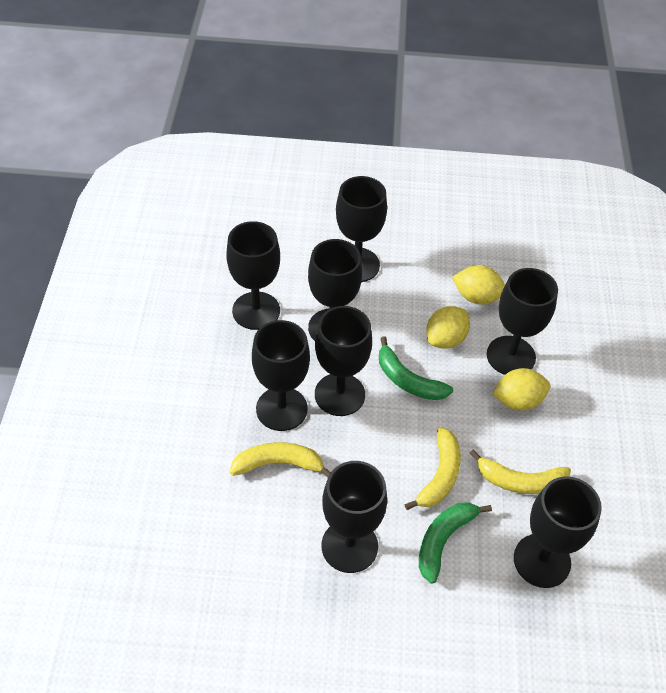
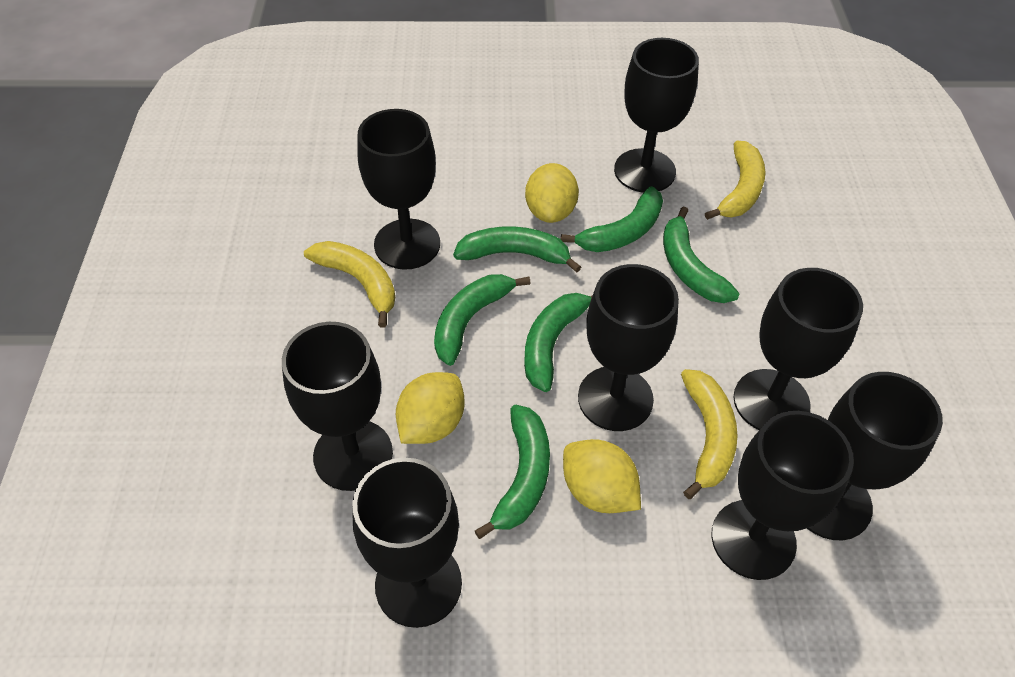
green banana: [379,336,453,400] [419,503,492,584] = 2 -> [434,274,531,366] [453,226,581,273] [475,405,550,539] [524,293,593,392] [561,186,663,252] [663,206,740,303] = 6

